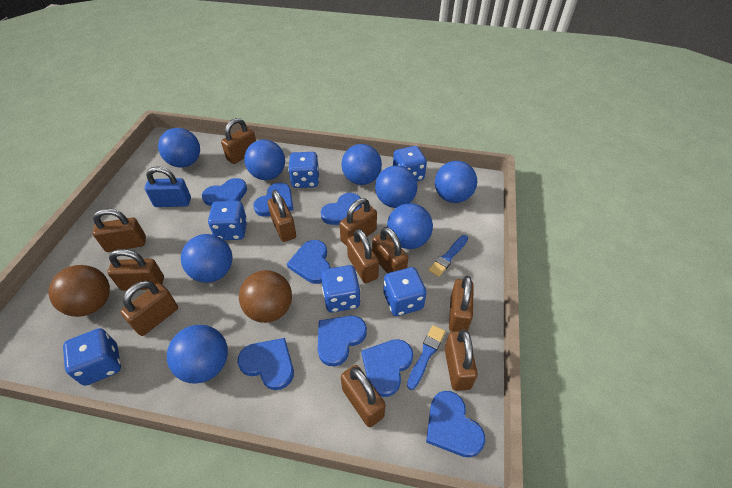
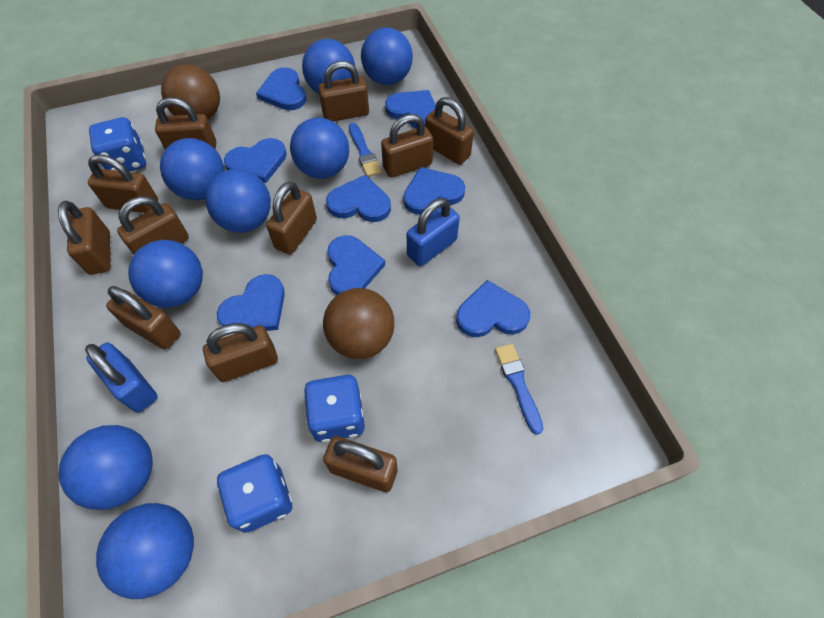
blue dice: [63,328,121,386] [208,201,247,240] [288,152,319,188] [321,265,361,313] [383,267,427,316] [393,146,427,181] = 6 -> [89,117,146,171] [217,454,292,533] [304,375,365,442] = 3
blue padlock: [144,166,191,207] = 1 -> [85,342,158,413] [407,198,460,266] = 2

